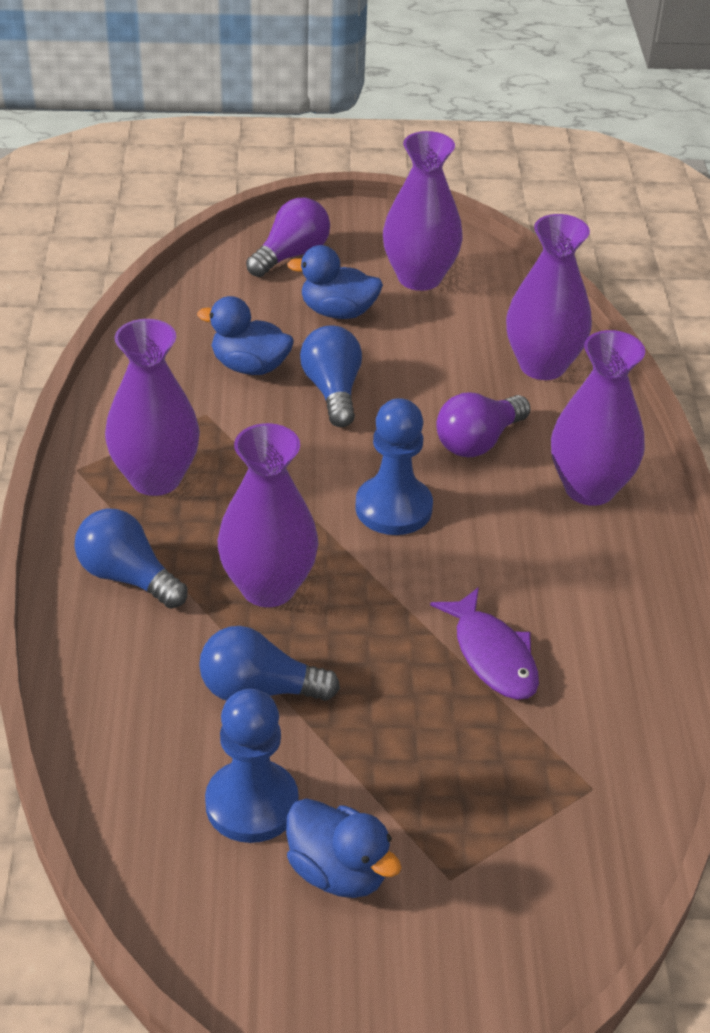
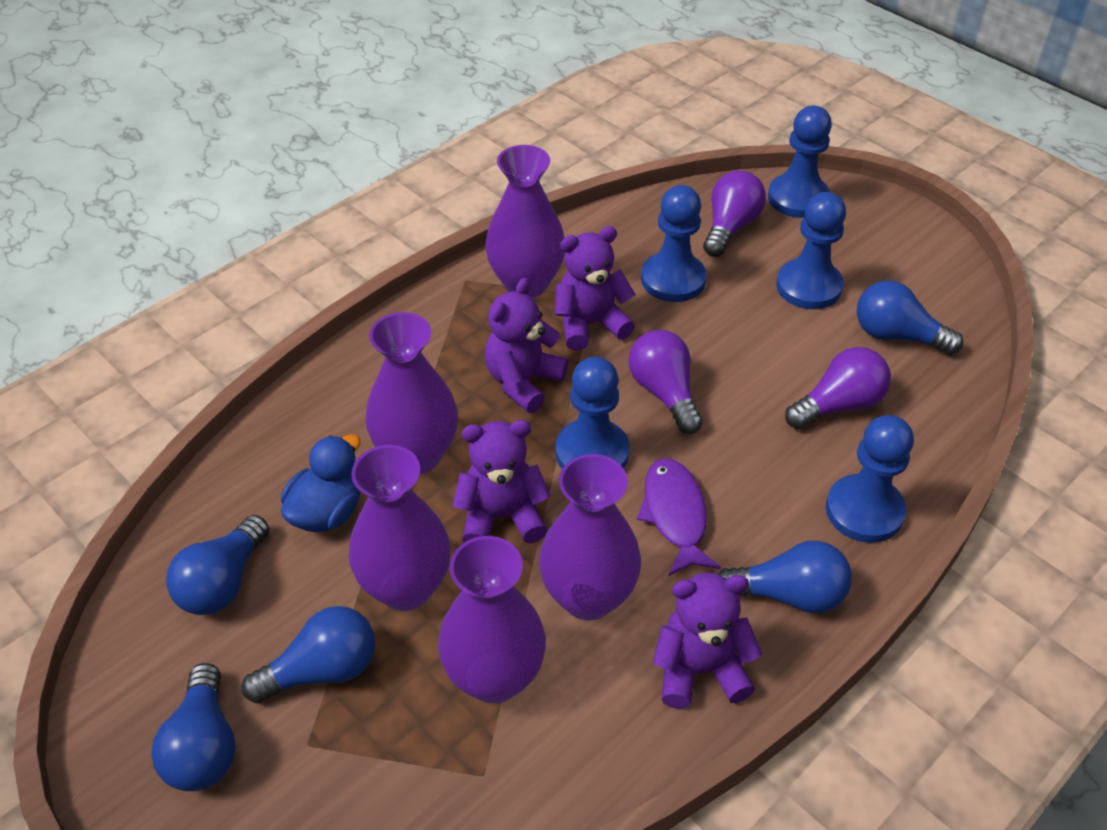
blue duck: [197,296,294,375] [286,798,401,898] [287,245,383,319] = 3 -> [281,434,360,532] = 1
blue light bulb: [75,509,187,609] [199,626,340,701] [300,326,362,427] = 3 -> [151,663,236,791] [166,515,269,615] [242,606,375,703] [718,541,852,613] [857,280,963,355] = 5
blue pawn: [205,688,299,843] [355,398,433,535] = 2 -> [555,357,630,469] [641,185,707,302] [768,106,832,218] [776,192,846,309] [826,415,914,543] = 5
purple light bulb: [246,198,330,277] [436,393,531,457] = 2 -> [629,330,703,434] [703,170,766,257] [785,347,891,429] = 3
purple teddy bear: none = 0 -> [453,420,551,543] [485,277,568,413] [555,226,635,351] [653,573,762,709] = 4

